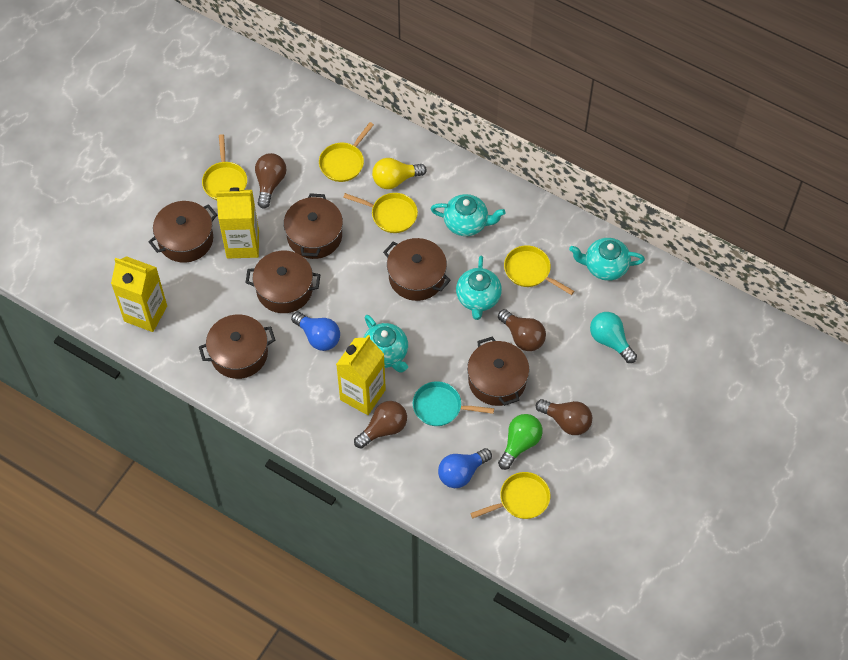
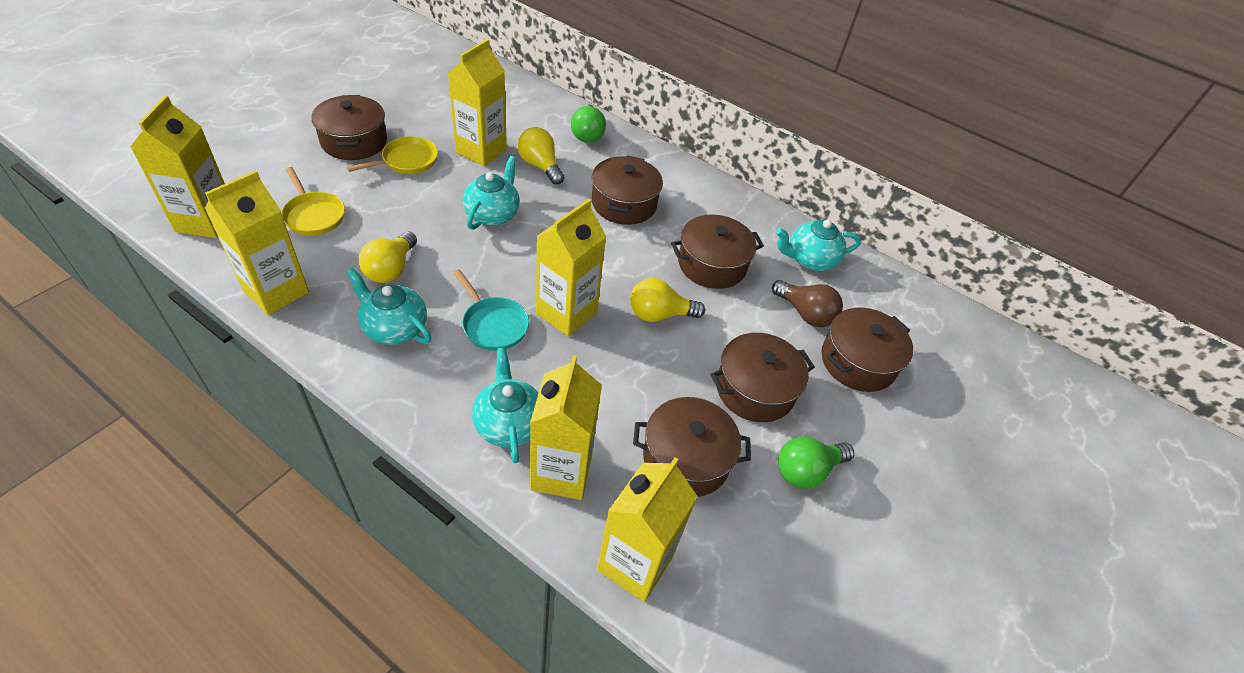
blue light bulb: [291,312,340,351] [438,448,492,488] = 2 -> none = 0
brown light bulb: [255,153,286,209] [354,401,407,449] [498,309,546,351] [536,399,592,435] = 4 -> [772,280,843,327] = 1
green light bulb: [498,414,543,470] = 1 -> [571,105,606,143] [778,436,854,489] = 2
turquoise light bulb: [590,312,637,363] = 1 -> none = 0
yellow carton: [111,256,167,332] [216,187,259,258] [336,335,386,415] = 3 -> [130,95,225,238] [205,170,309,315] [448,39,507,167] [530,355,602,500] [536,199,606,337] [597,457,698,602] = 6
yellow light bulb: [372,158,427,189] = 1 -> [359,232,417,283] [517,127,564,185] [630,278,705,322] = 3
yellow pan: [202,134,247,200] [319,122,374,182] [343,193,418,233] [470,472,550,519] [504,245,574,295] = 5 -> [281,167,345,236] [346,136,438,174] = 2

